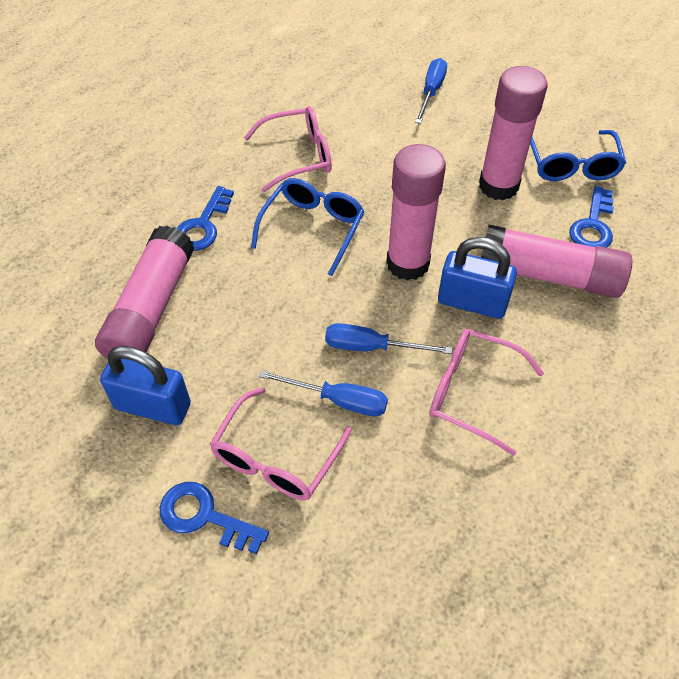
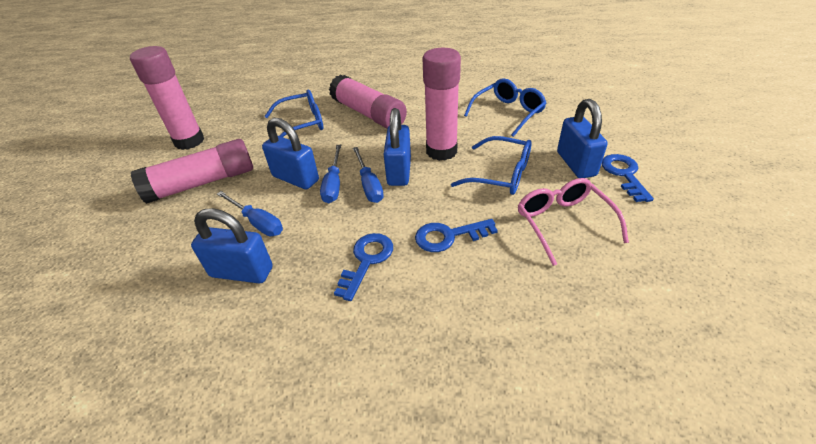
blue glasses: [251,178,365,276] [530,130,626,181] = 2 -> [265,90,323,137] [451,136,532,195] [464,78,546,137] = 3
blue padlock: [100,346,191,425] [438,237,517,319] = 2 -> [191,208,273,283] [262,118,319,189] [384,108,411,186] [557,99,608,178] = 4
pink glasses: [210,387,352,500] [244,106,332,192] [429,329,544,456] = 3 -> [518,178,629,266] = 1

